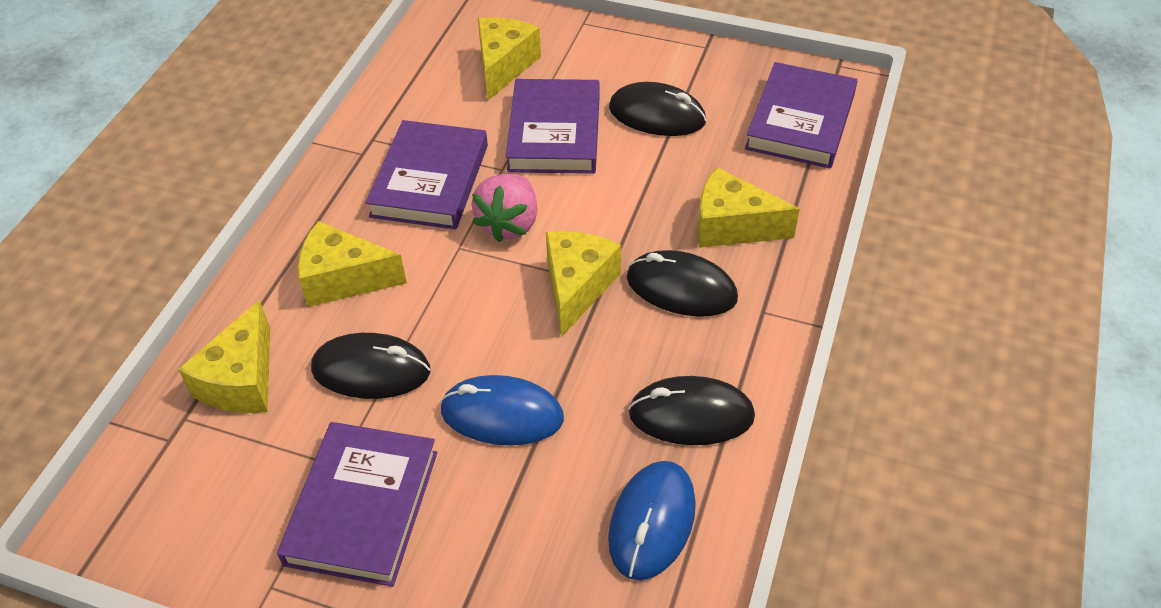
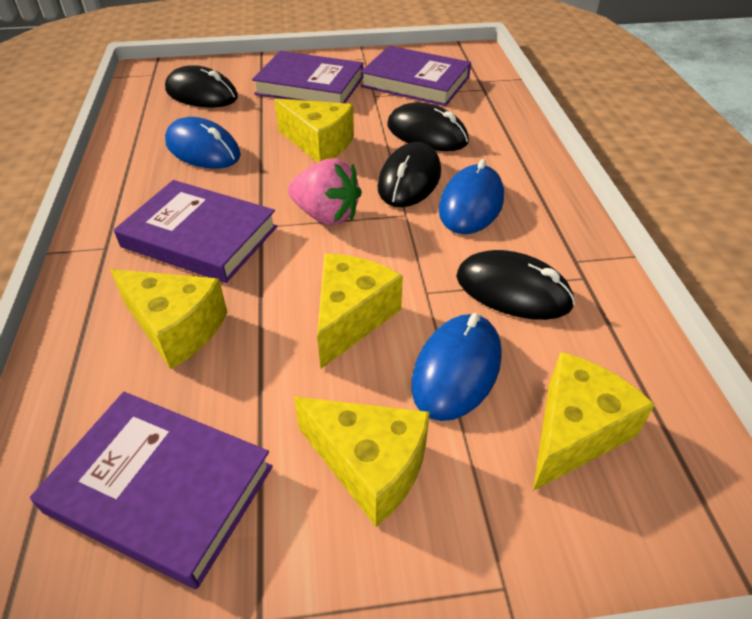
blue mouse: [440,375,564,446] [608,461,696,580] = 2 -> [165,117,241,169] [411,313,502,421] [439,159,504,234] = 3

